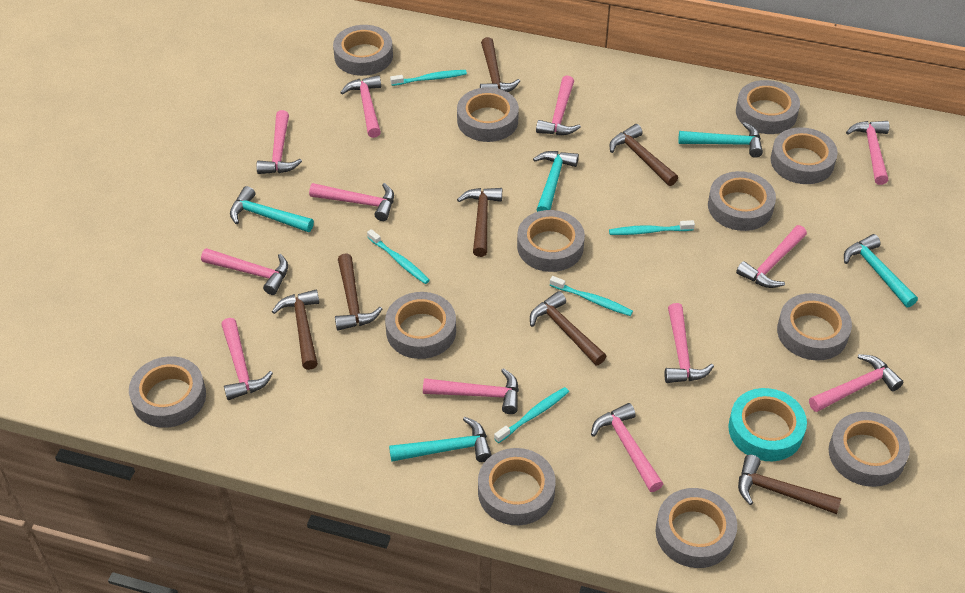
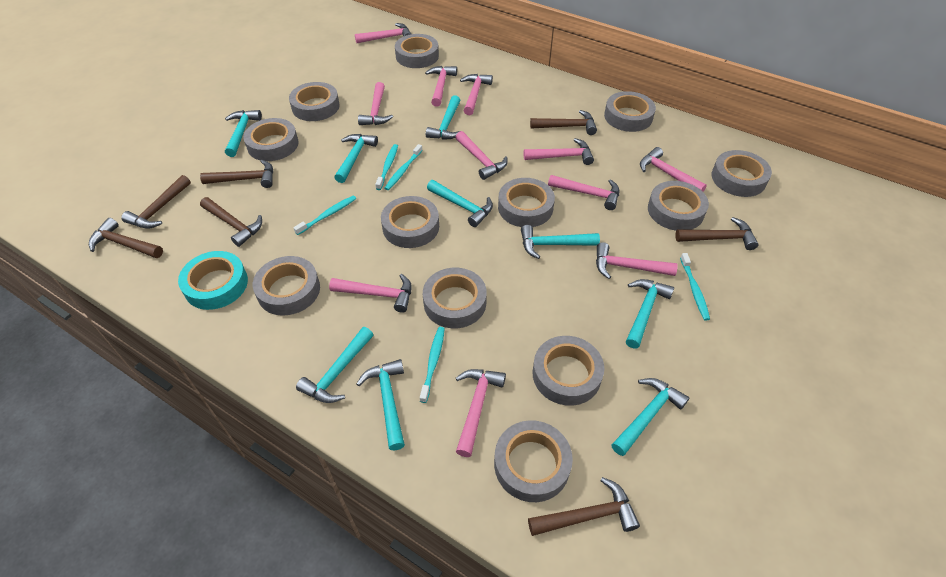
pink hammer: [201,248,288,295] [221,318,273,400] [257,110,302,174] [309,183,394,221] [340,75,381,138] [423,368,519,414] [536,76,581,135] [591,403,663,492] [664,303,714,383] [736,225,807,288] [809,354,903,412] [846,121,889,185] = 12 -> [329,274,412,313] [355,23,411,43] [358,82,393,125] [425,66,457,107] [455,131,507,180] [456,369,506,457] [460,74,493,115] [524,138,594,165] [548,175,619,210] [596,242,678,279] [640,147,707,192] = 11
turquoise hammer: [230,186,314,232] [389,417,492,462] [533,151,579,212] [678,122,763,158] [844,234,918,308] = 5 -> [225,110,262,157] [296,327,374,403] [334,134,378,183] [357,359,405,450] [426,95,460,140] [427,180,493,227] [521,225,600,259] [611,378,689,456] [626,279,674,348] = 9

